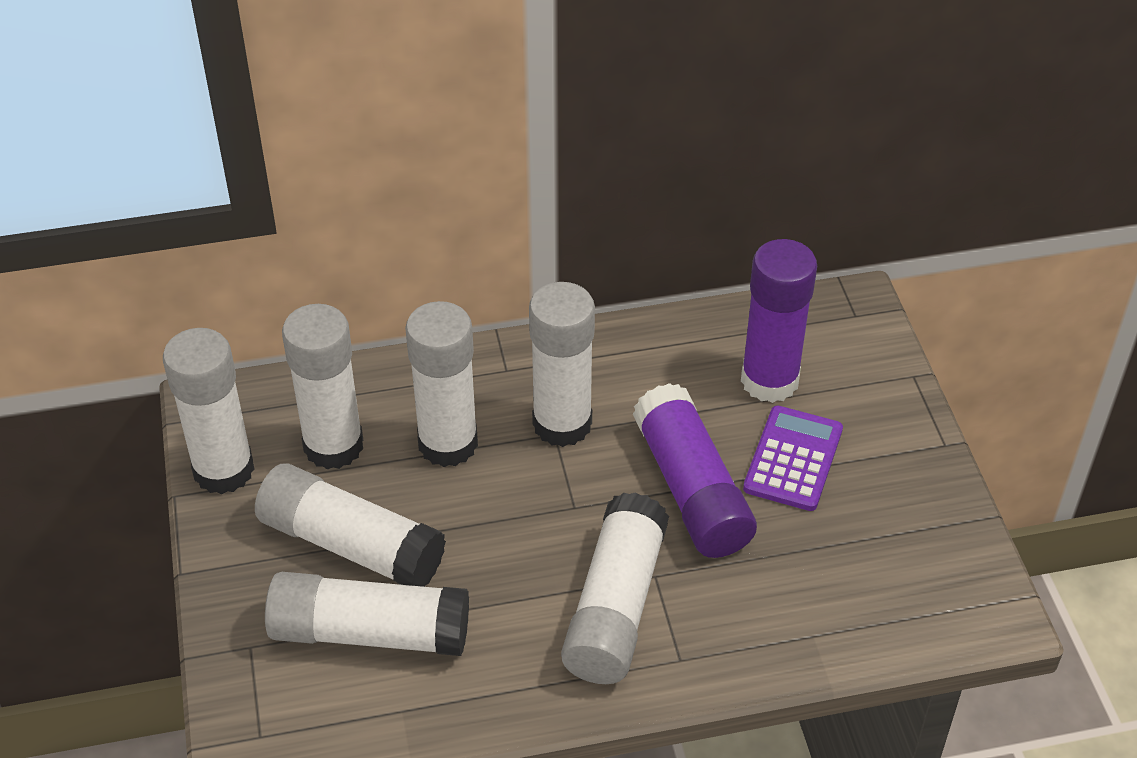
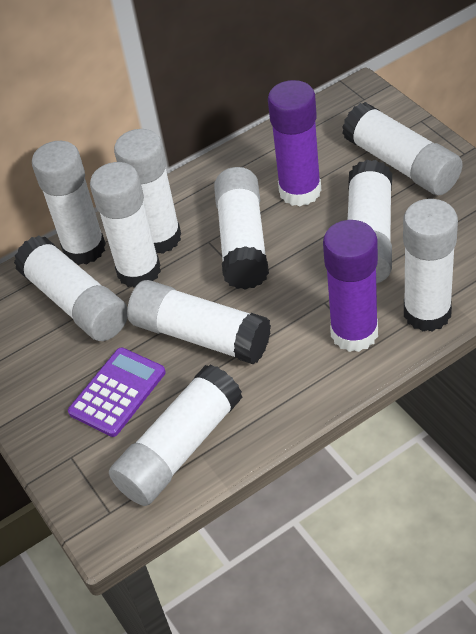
white glue stick: [163,328,255,494] [255,463,446,587] [265,572,469,656] [282,304,363,469] [405,301,478,467] [529,282,595,447] [561,493,669,684] = 7 -> [14,236,128,341] [32,141,106,265] [90,162,161,288] [109,364,242,506] [114,129,181,254] [127,280,271,364] [214,167,269,290] [342,102,463,195] [348,160,392,284] [403,199,458,332] = 10

